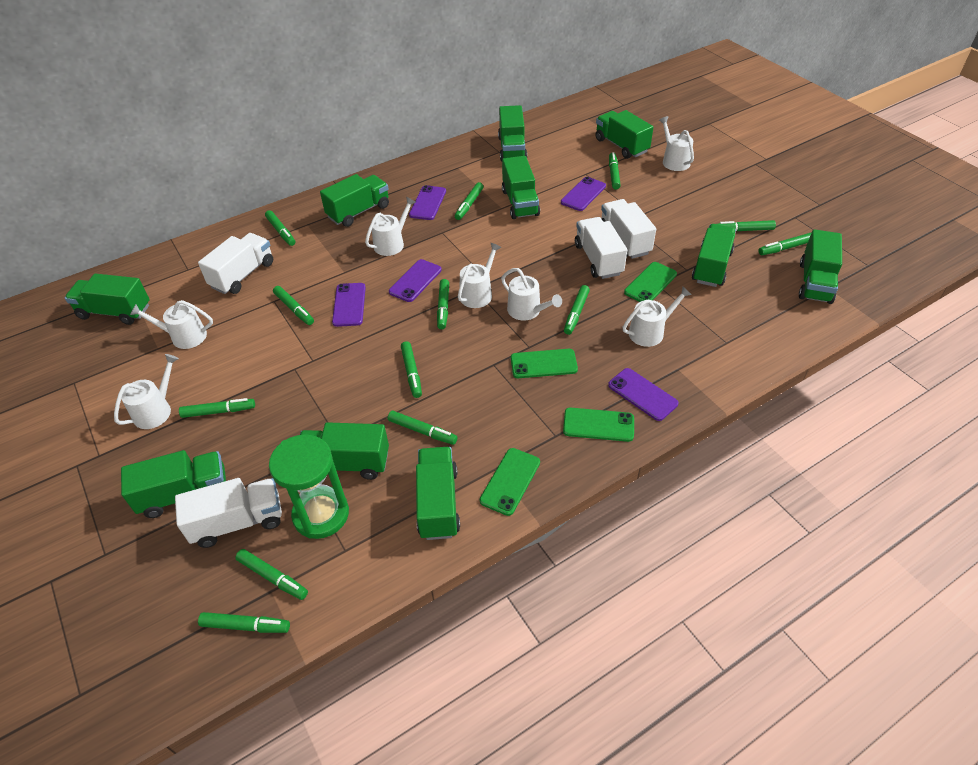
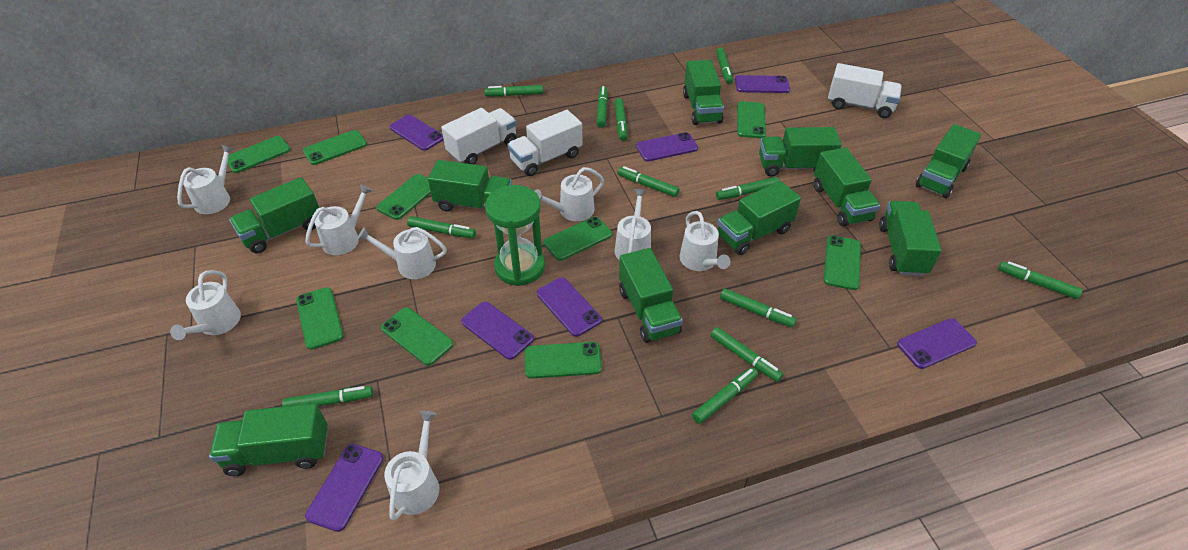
green marker: [179,398,255,418] [198,612,290,633] [235,549,308,600] [265,210,295,246] [273,286,314,325] [388,411,457,445] [401,341,422,398] [437,279,449,329] [455,182,484,220] [564,285,590,335] [609,152,621,190] [718,220,776,231] [758,233,811,255] = 13 -> [282,386,373,407] [407,216,476,238] [484,85,543,97] [597,86,608,128] [614,98,627,141] [617,166,680,197] [692,367,758,424] [711,327,783,382] [716,48,733,84] [716,177,779,200] [720,288,797,327] [998,261,1082,299] = 12
green phone: [480,448,540,516] [511,349,578,378] [563,408,634,442] [624,262,677,302] = 4 -> [227,136,291,173] [296,287,344,350] [303,130,367,165] [376,174,431,220] [381,307,454,366] [525,342,602,379] [544,217,612,261] [737,101,766,138] [824,235,861,290] = 9
purple phone: [332,283,366,327] [389,259,442,302] [409,185,446,220] [561,177,606,211] [608,368,679,421] = 5 -> [305,444,384,532] [389,115,444,151] [461,302,534,360] [537,278,602,337] [636,132,698,162] [735,75,790,93] [897,318,977,369] = 7
white truck: [175,478,282,548] [198,233,273,294] [575,217,627,279] [601,199,656,259] = 4 -> [441,108,517,164] [507,110,582,176] [828,63,902,118] = 3
white watering can: [114,354,179,429] [130,300,213,349] [365,197,416,256] [458,243,501,308] [501,268,562,321] [623,286,692,347] [659,116,694,171] = 7 -> [170,270,241,340] [177,145,234,214] [305,184,373,255] [357,227,447,279] [384,411,439,521] [535,167,604,221] [615,189,651,261] [679,211,730,271] = 8

